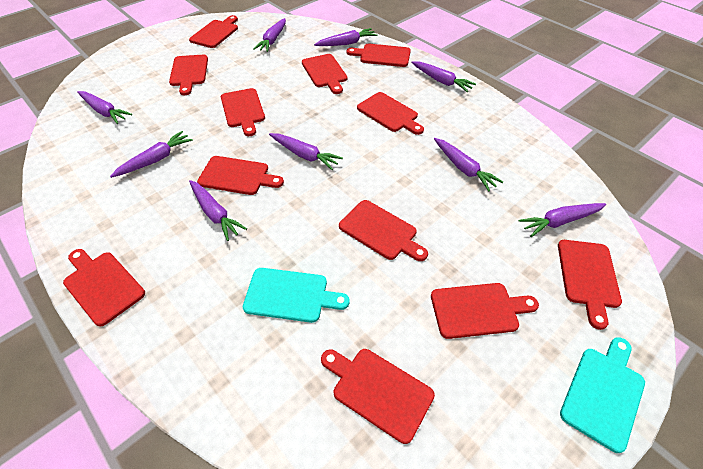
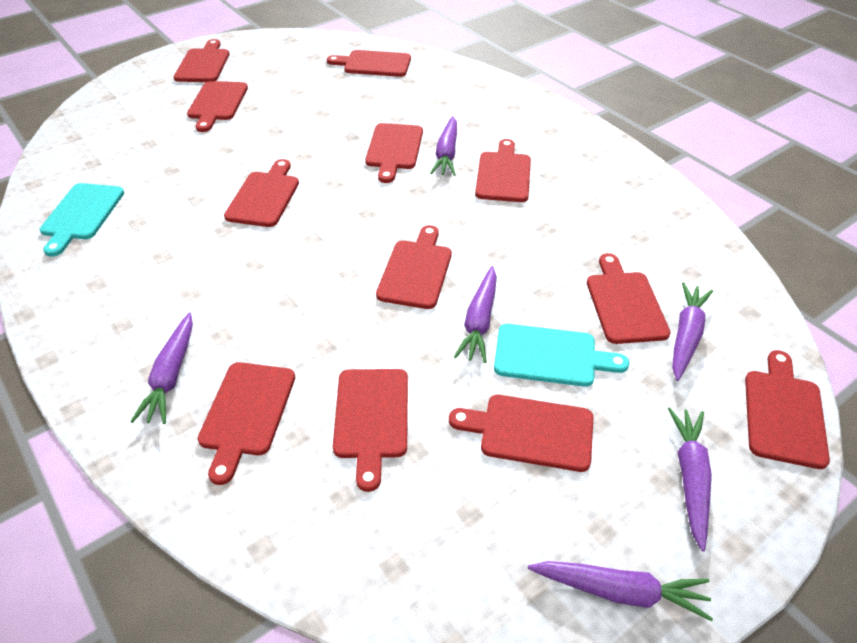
purple carrot: [77,91,132,124] [110,131,193,178] [189,180,247,241] [253,18,286,52] [269,133,343,170] [314,28,377,46] [411,61,476,92] [434,138,503,191] [519,203,606,237] = 9 -> [130,312,193,424] [430,116,457,176] [454,266,497,363] [528,561,713,621] [668,408,712,552] [672,282,713,381] = 6

